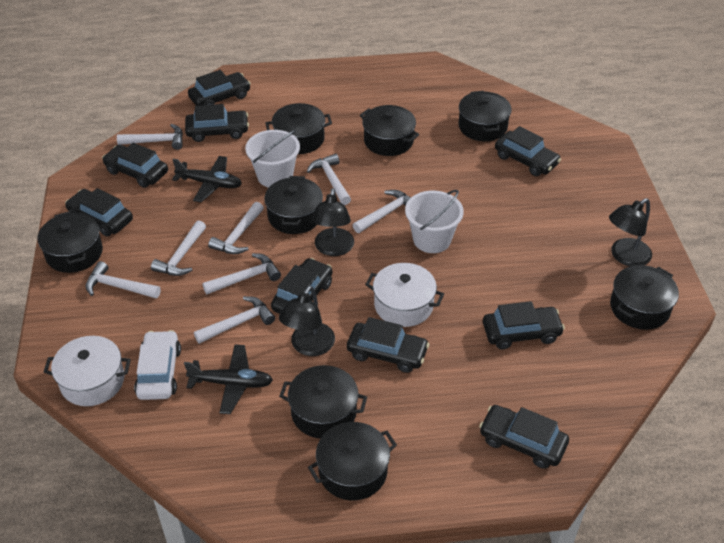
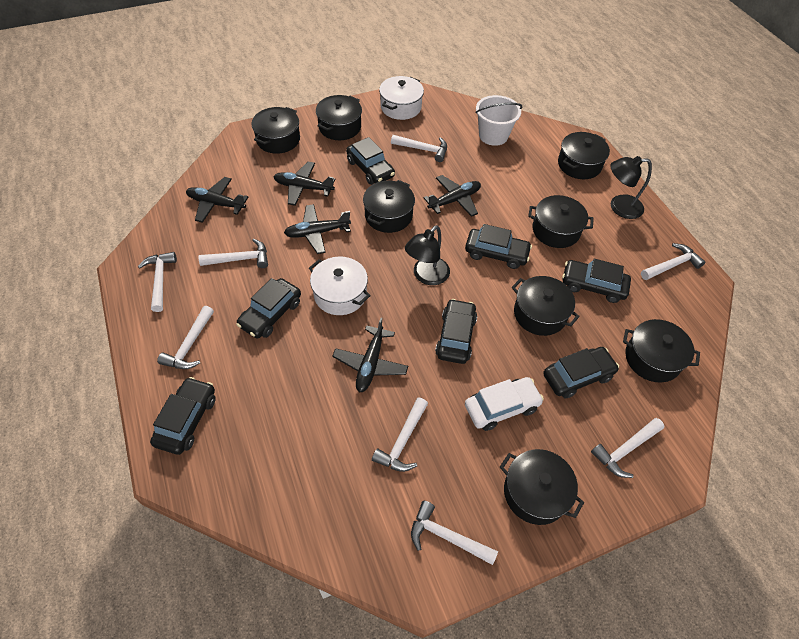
black car: [65,188,133,236] [102,143,168,188] [185,104,249,142] [188,70,251,106] [271,258,332,314] [347,317,429,373] [479,405,569,469] [483,301,565,349] [495,126,561,176] = 9 -> [150,377,216,455] [236,278,301,338] [346,137,395,185] [435,299,477,364] [465,224,532,269] [543,347,619,398] [562,259,631,303] = 7
black lamp: [279,286,335,356] [311,188,354,256] [609,198,652,266] = 3 -> [405,225,450,285] [610,156,652,219] = 2
black plane: [172,156,242,202] [184,345,273,414] = 2 -> [186,177,249,223] [273,162,335,206] [284,204,351,254] [332,318,408,393] [424,175,481,217] = 5
white bucket: [245,130,300,188] [405,190,464,253] = 2 -> [476,95,522,146] = 1

